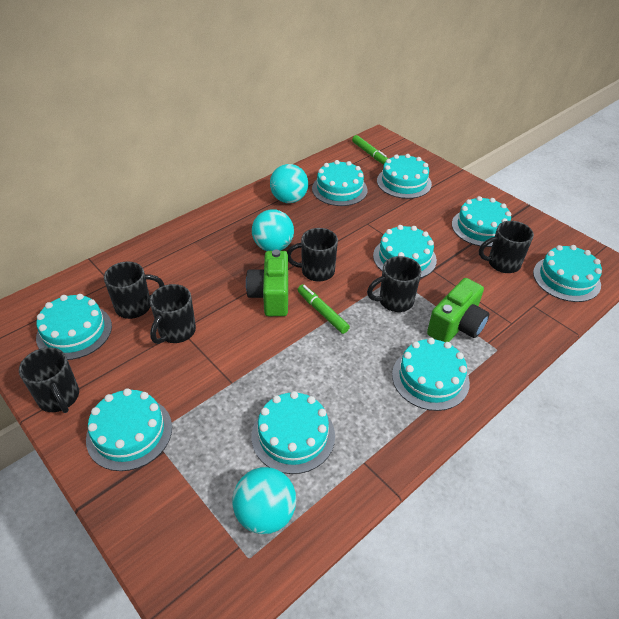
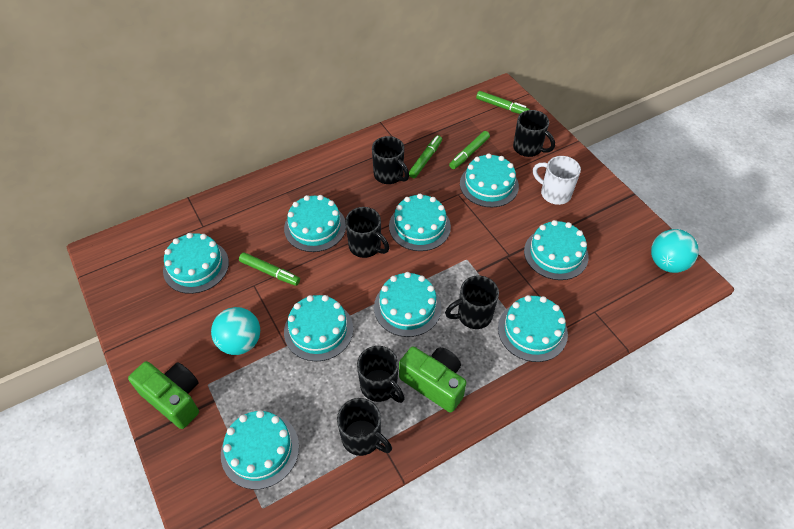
green marker: [298,285,350,334] [352,135,388,165] = 2 -> [239,252,300,286] [409,135,442,178] [449,131,490,169] [476,91,530,114] = 4
turquoise ball: [232,467,296,534] [252,209,294,251] [270,164,308,203] = 3 -> [211,307,260,355] [651,229,699,273] = 2
white mug: none = 0 -> [533,156,581,205] = 1

